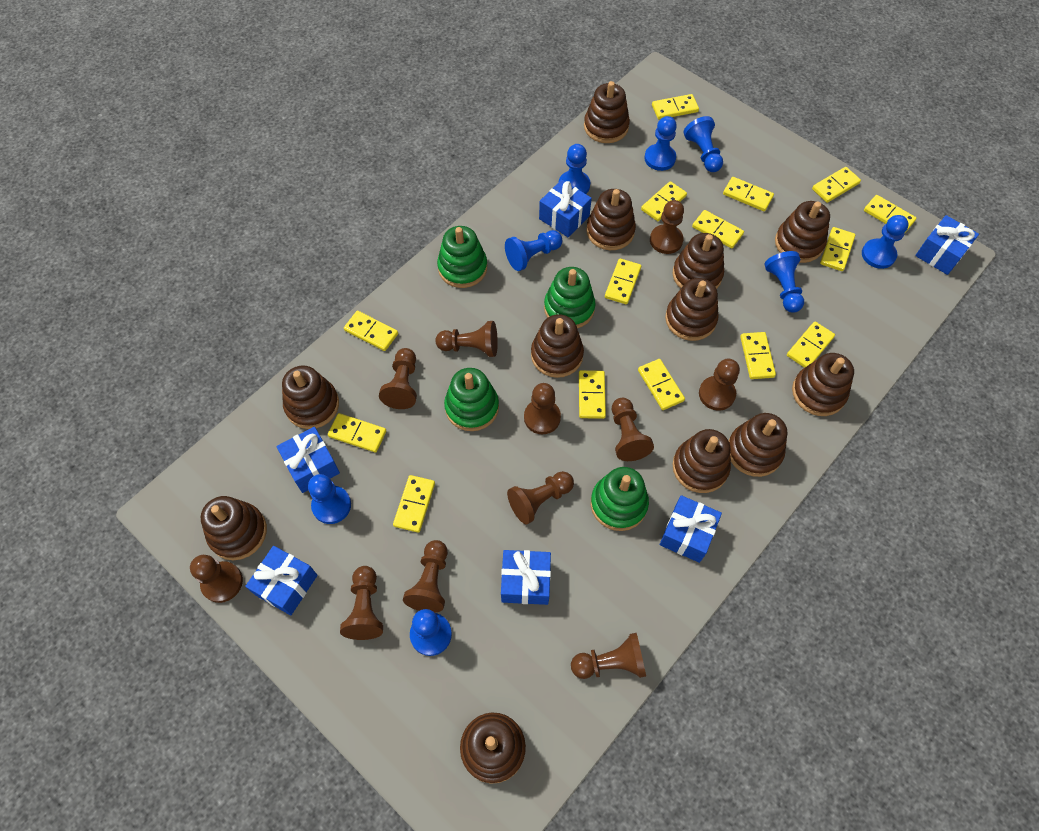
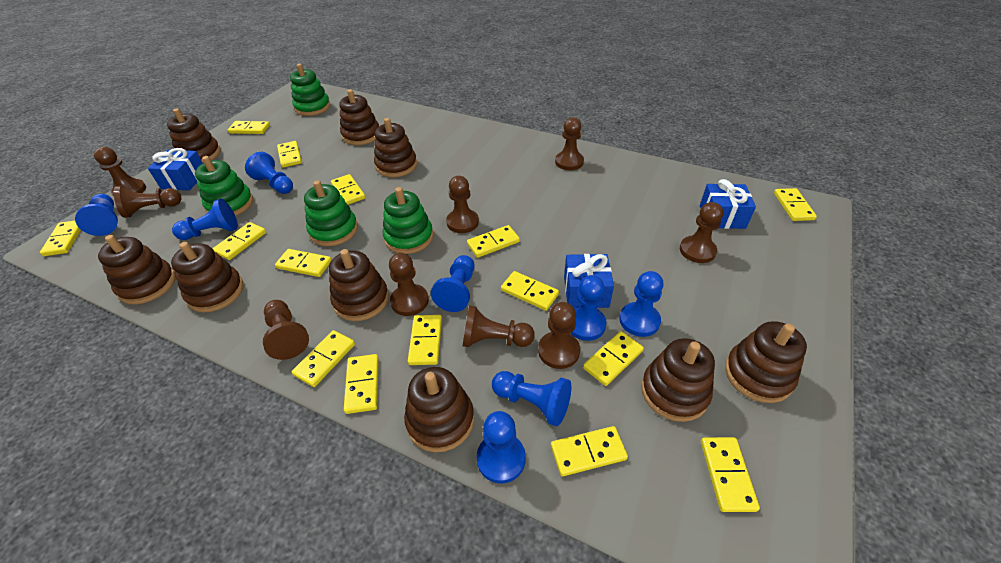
blue gift: [245,546,317,616] [277,427,340,493] [501,550,551,605] [539,180,592,237] [660,495,722,563] [915,215,979,275] = 6 -> [148,148,203,191] [564,254,614,308] [700,179,756,229] = 3
brown pawn: [190,555,243,603] [340,566,383,640] [379,348,417,409] [403,540,448,613] [435,321,498,357] [507,471,574,524] [524,383,561,434] [571,633,646,679] [612,398,654,461] [650,200,684,254] [699,359,740,411] = 11 -> [94,147,146,196] [114,186,181,218] [263,300,309,360] [389,253,429,316] [446,176,479,233] [463,305,535,347] [538,302,580,369] [555,117,584,170] [680,202,723,263] = 9
brown stacking toy: [201,496,267,560] [282,366,339,429] [460,713,526,784] [531,314,584,378] [584,81,630,143] [586,189,636,250] [665,278,719,341] [673,233,724,289] [673,429,731,493] [728,413,787,477] [775,201,830,263] [792,353,854,416] = 12 -> [98,235,176,304] [167,108,221,163] [171,242,243,312] [329,249,389,321] [339,89,379,145] [374,118,417,177] [404,367,474,452] [641,338,715,422] [725,321,807,403] = 9

